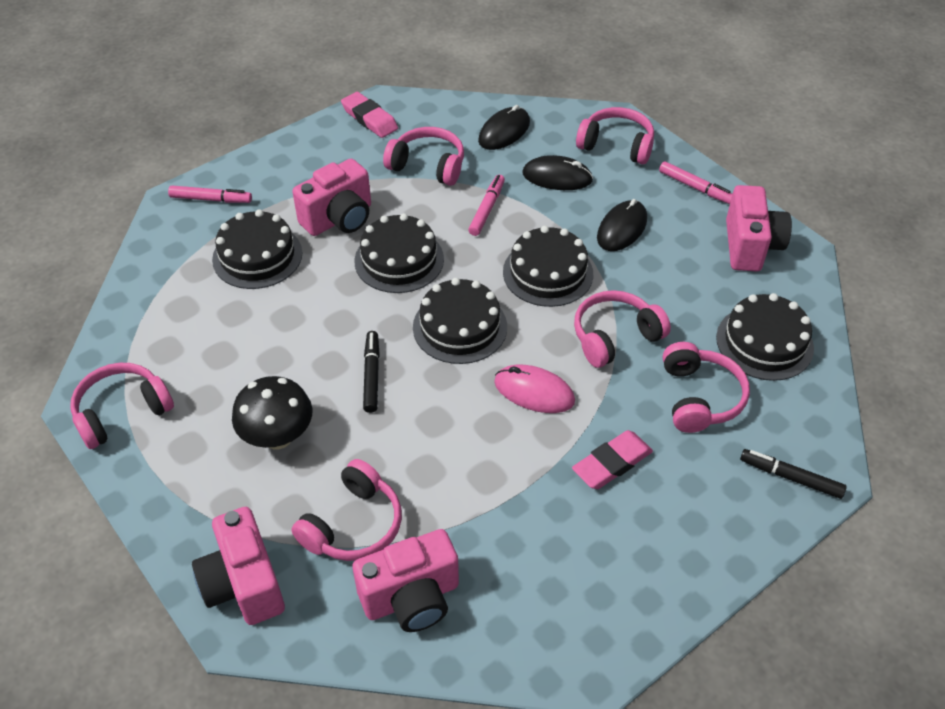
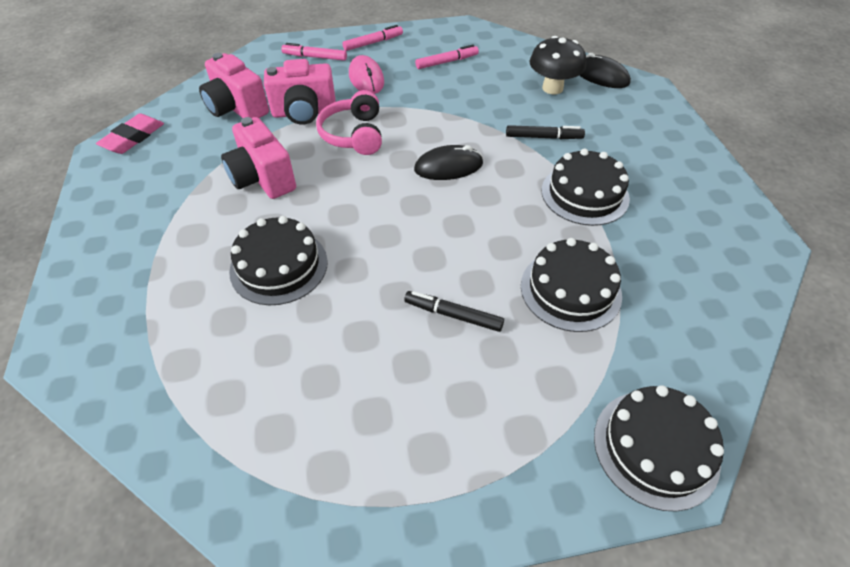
black cake: [212,209,302,289] [354,213,444,293] [413,278,507,364] [503,226,593,307] [716,293,814,381] = 5 -> [229,216,328,305] [521,238,622,332] [542,149,630,226] [594,385,724,511] = 4
black mouse: [478,105,530,150] [522,155,593,190] [597,199,647,251] = 3 -> [414,145,483,180] [579,53,631,88] = 2
pink camera: [192,507,285,625] [292,159,371,236] [352,529,459,632] [726,185,792,271] = 4 -> [199,53,269,118] [221,117,296,199] [264,59,336,125] = 3
pink eraser: [341,92,398,138] [572,430,653,489] = 2 -> [96,113,164,154] = 1
pink headphones: [70,363,174,449] [291,459,402,561] [383,127,464,186] [574,290,671,368] [576,107,654,164] [663,342,750,433] = 6 -> [316,90,382,155] = 1

